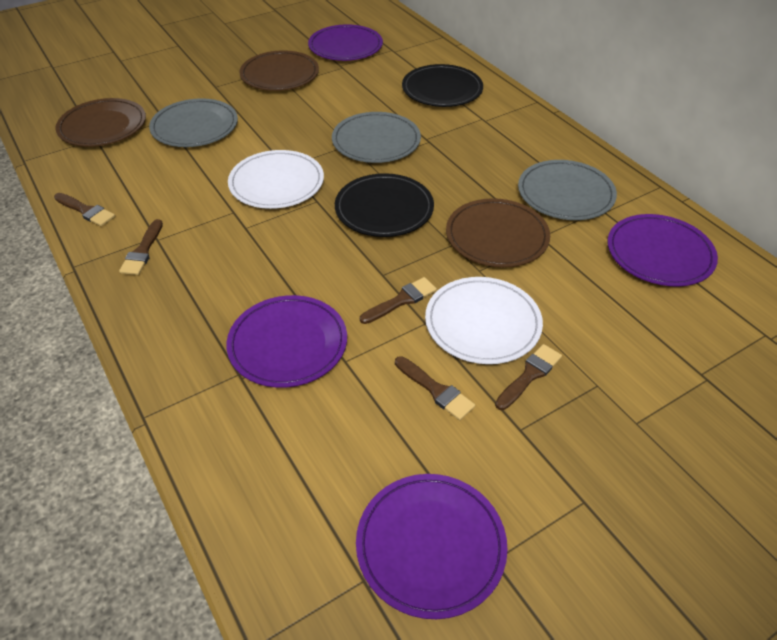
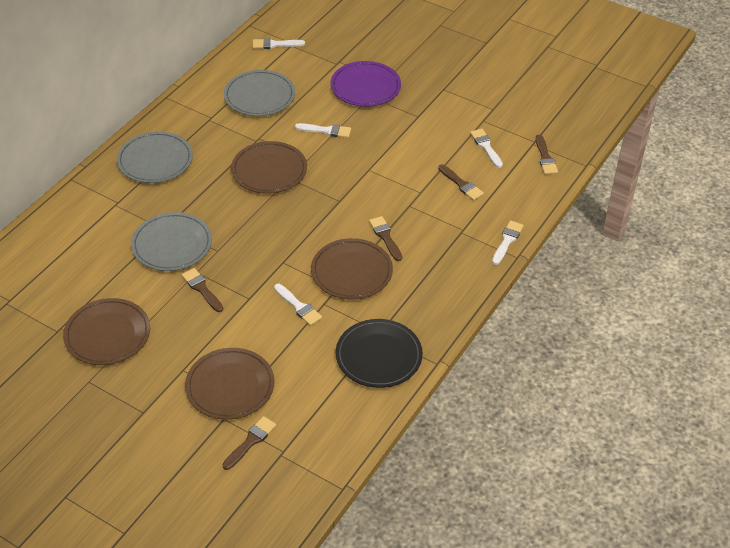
black plate: [335,173,434,237] [402,64,483,107] = 2 -> [336,319,423,388] = 1
brown plate: [56,98,146,147] [239,50,319,91] [446,198,550,267] = 3 -> [63,298,150,365] [185,348,275,420] [231,141,307,194] [311,238,393,300] = 4
purple plate: [226,295,347,388] [308,24,383,61] [356,474,508,619] [608,214,718,286] = 4 -> [331,61,401,107] = 1
white brush: none = 0 -> [253,38,305,49] [274,284,322,326] [295,123,351,138] [470,129,503,168] [492,220,524,265] = 5
white plate: [228,150,324,209] [425,277,543,364] = 2 -> none = 0

